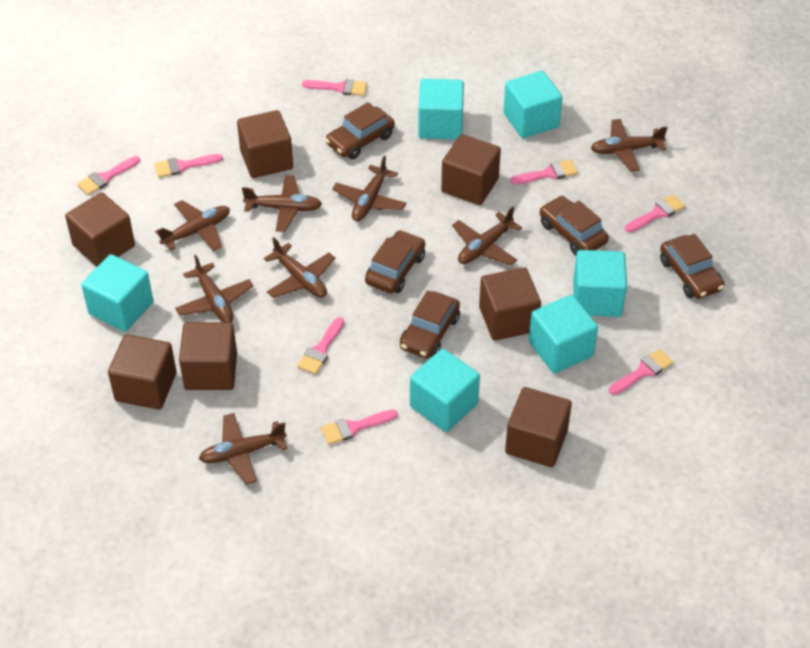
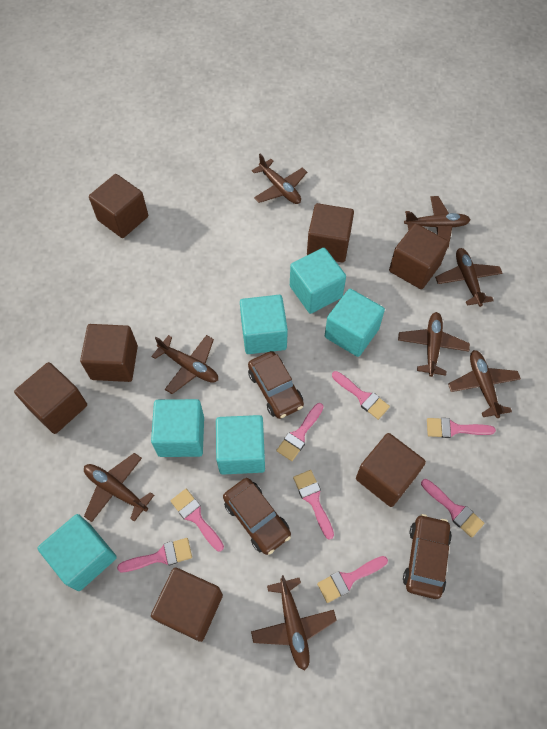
brown car: [325,102,395,159] [365,230,425,294] [400,290,460,359] [540,196,609,255] [660,234,725,299] = 5 -> [223,478,291,555] [248,351,304,419] [403,514,452,599] = 3

